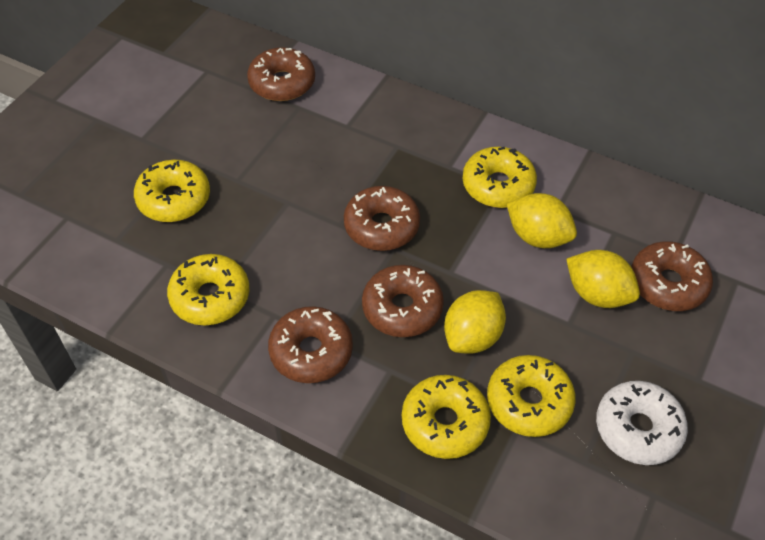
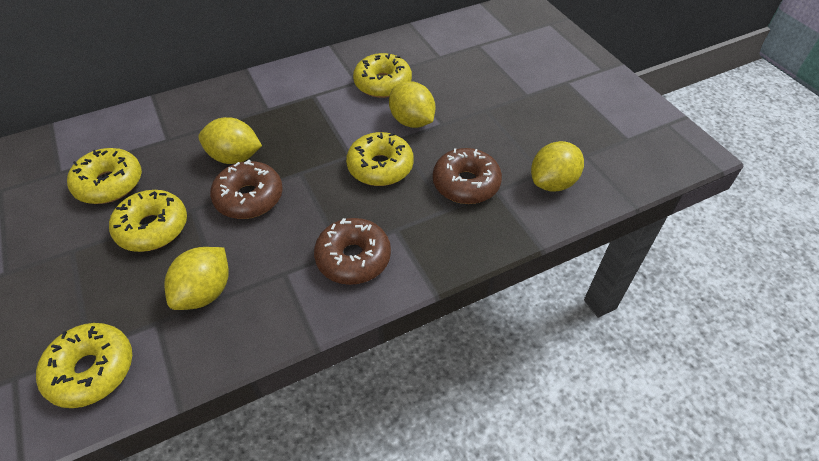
brown donut: [247,47,315,101] [268,306,353,383] [344,186,420,251] [362,265,444,337] [631,241,713,311] = 5 -> [210,160,283,219] [314,218,391,285] [433,148,502,204] = 3
white donut: [596,381,688,465] = 1 -> none = 0
yellow lemon: [444,290,506,354] [507,193,577,248] [566,250,640,308] = 3 -> [164,247,229,310] [198,117,262,164] [389,81,435,128] [531,141,584,192] = 4

